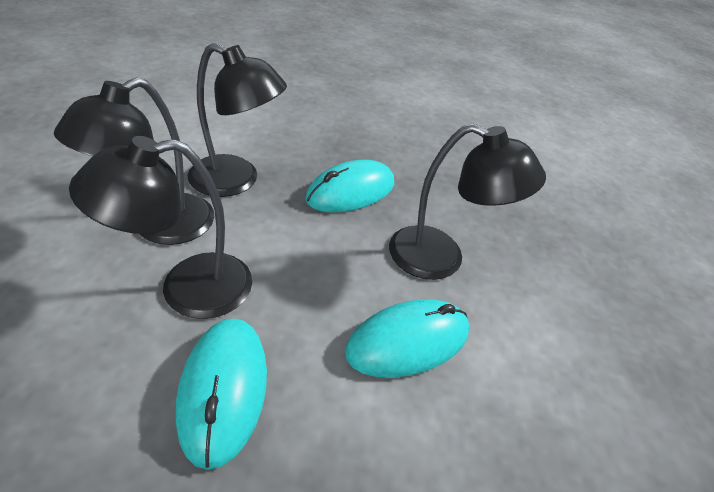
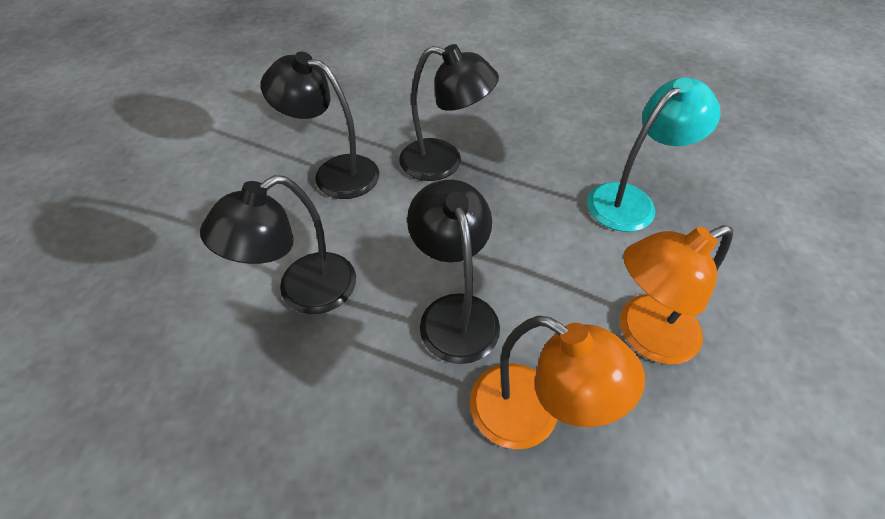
orange lamp: none = 0 -> [470,316,645,449] [620,225,733,364] = 2
turquoise lamp: none = 0 -> [587,77,721,232] = 1
turquoise mouse: [176,318,267,470] [305,160,394,213] [345,299,469,378] = 3 -> none = 0

